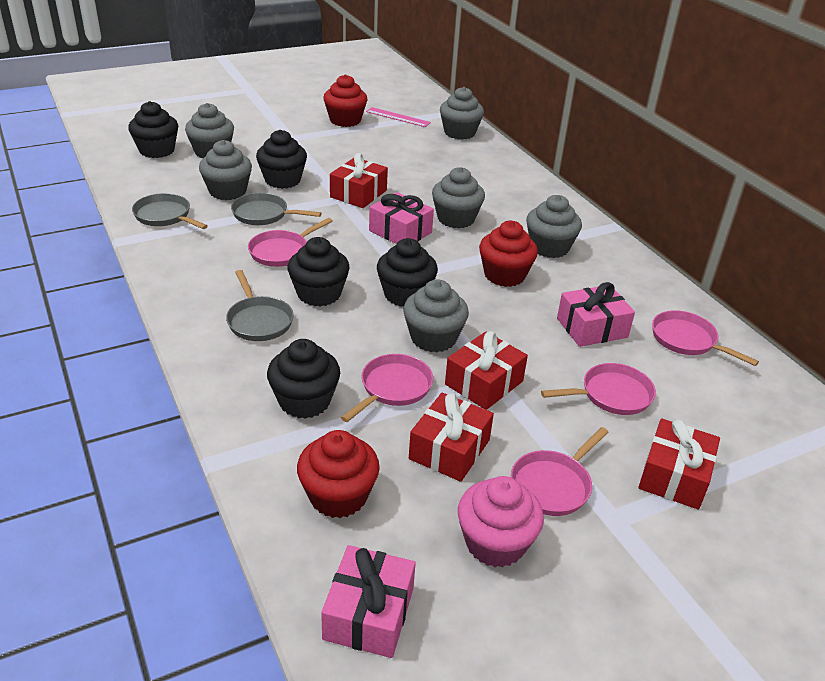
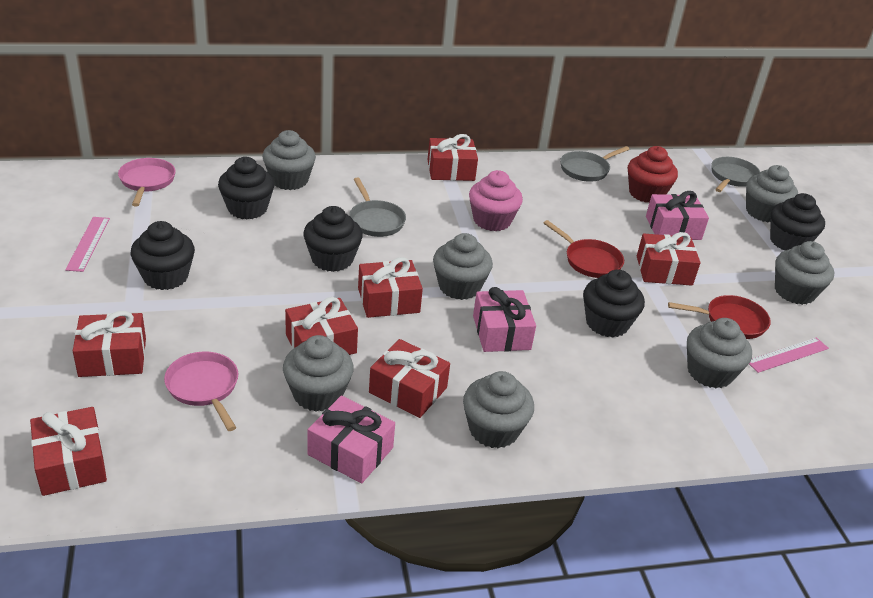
grey cupcake: [185,103,234,158] [199,140,252,200] [403,279,469,352] [432,167,485,228] [440,87,484,140] [526,195,582,258] = 6 -> [262,130,316,190] [283,335,354,412] [433,233,493,300] [463,371,534,449] [687,318,752,388] [746,165,798,222] [775,241,834,305] = 7
pink pan: [248,218,333,267] [341,354,433,422] [511,427,609,516] [541,363,656,415] [652,310,759,366] = 5 -> [118,158,176,206] [164,352,238,431] = 2
pink ruler: [366,107,431,127] = 1 -> [65,217,110,272] [749,338,829,373] = 2
red cupcake: [297,430,380,518] [323,74,367,127] [479,221,538,287] = 3 -> [628,146,678,203] = 1
red gift: [330,153,388,208] [409,393,494,482] [445,331,528,410] [638,418,720,510] = 4 -> [30,407,107,496] [73,311,146,377] [285,297,358,355] [358,257,423,318] [369,339,450,418] [428,134,478,181] [637,232,701,286] = 7
red pan: none = 0 -> [544,220,624,278] [668,295,771,339] = 2

